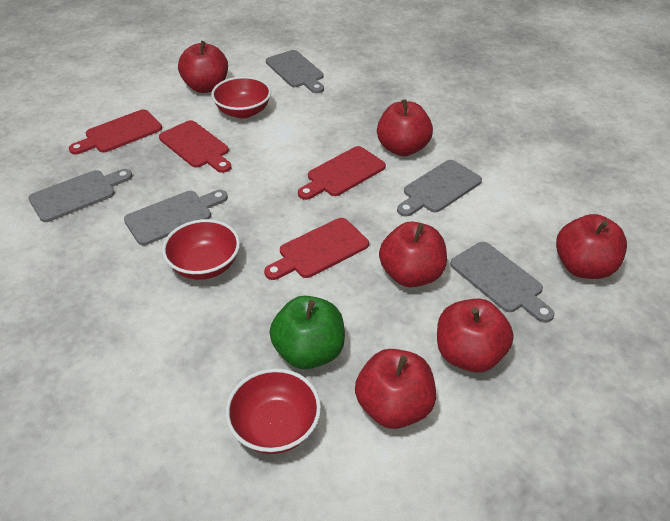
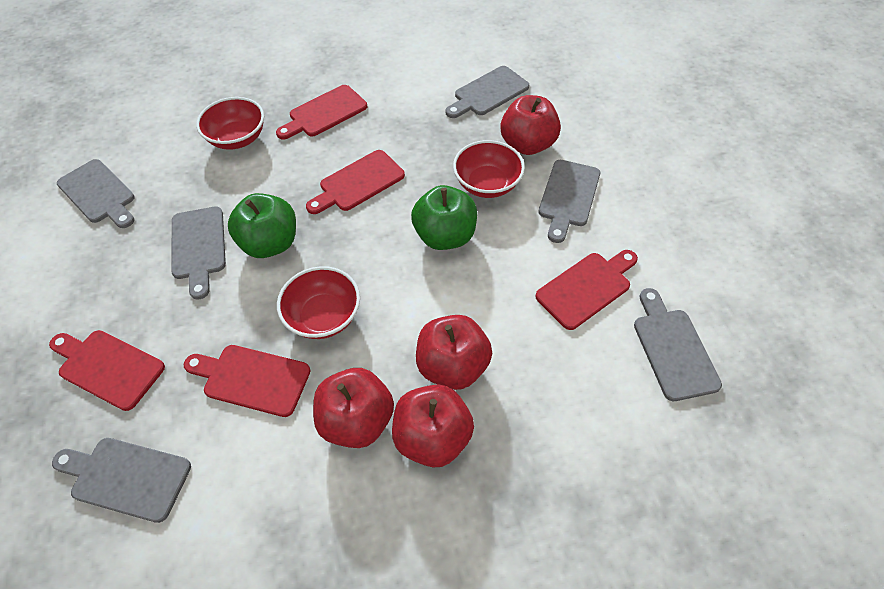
green apple: [270,296,345,369] = 1 -> [228,193,296,258] [411,185,477,250] = 2
grey cutting board: [29,169,132,222] [124,190,228,245] [266,50,324,93] [397,160,482,217] [450,242,555,323] = 5 -> [52,438,191,523] [57,159,135,228] [171,206,226,299] [446,66,529,118] [538,160,600,243] [634,288,722,401] = 6
red apple: [178,41,228,93] [355,349,436,429] [377,99,433,156] [379,222,447,287] [437,299,514,372] [556,214,627,279] = 6 -> [313,368,394,448] [392,384,474,468] [416,315,492,390] [501,95,561,155] = 4
red cutting board: [69,109,162,155] [159,120,231,173] [264,218,369,280] [298,146,386,200] = 4 -> [49,330,165,411] [183,345,310,417] [276,85,367,140] [306,150,405,214] [536,250,638,330] = 5

